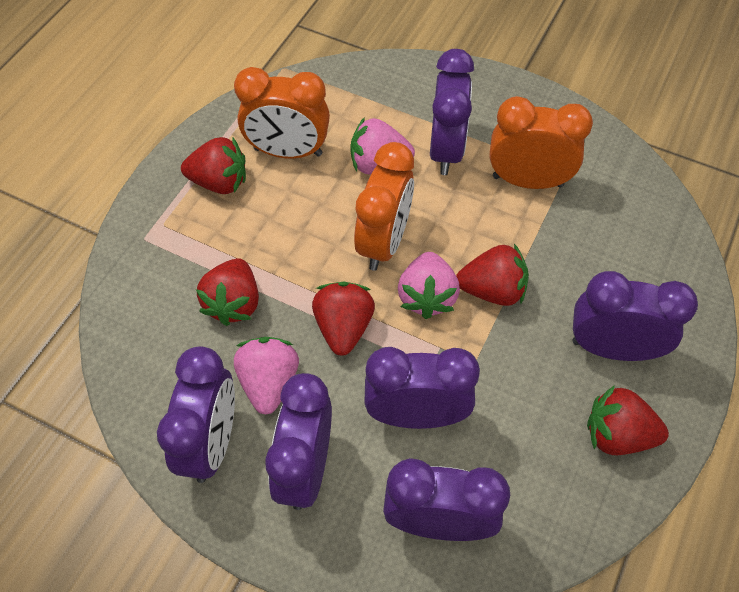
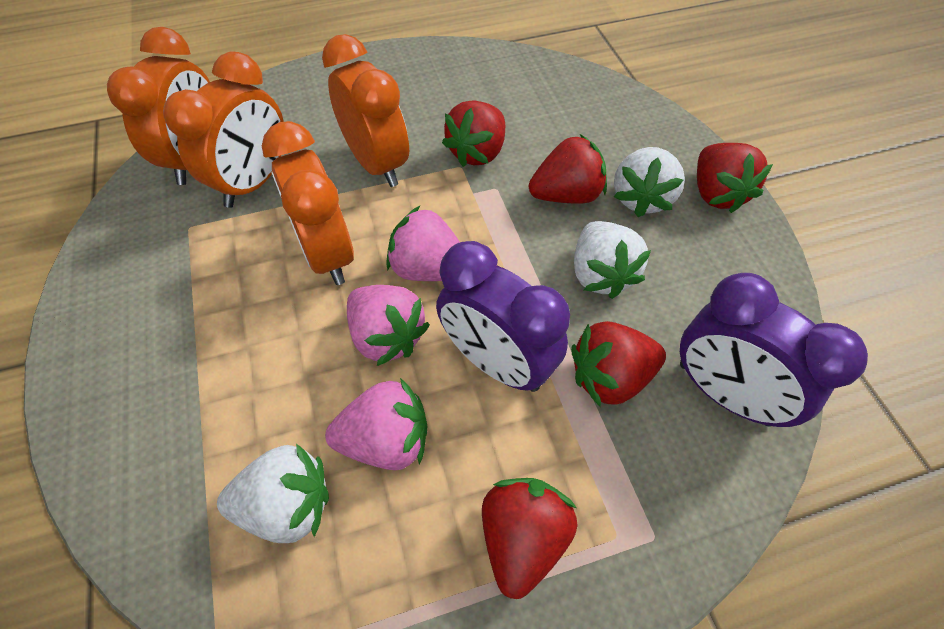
orange clock: [234,67,330,159] [354,142,414,271] [489,96,593,189] = 3 -> [107,27,210,185] [163,51,284,208] [262,121,354,285] [322,34,409,187] = 4
purple clock: [157,346,235,483] [265,373,332,510] [364,347,480,429] [383,458,510,541] [430,49,474,175] [572,271,698,361] = 6 -> [436,241,570,392] [680,273,868,427] = 2
white strawberry: none = 0 -> [217,443,329,543] [574,221,651,299] [614,147,685,217] = 3

